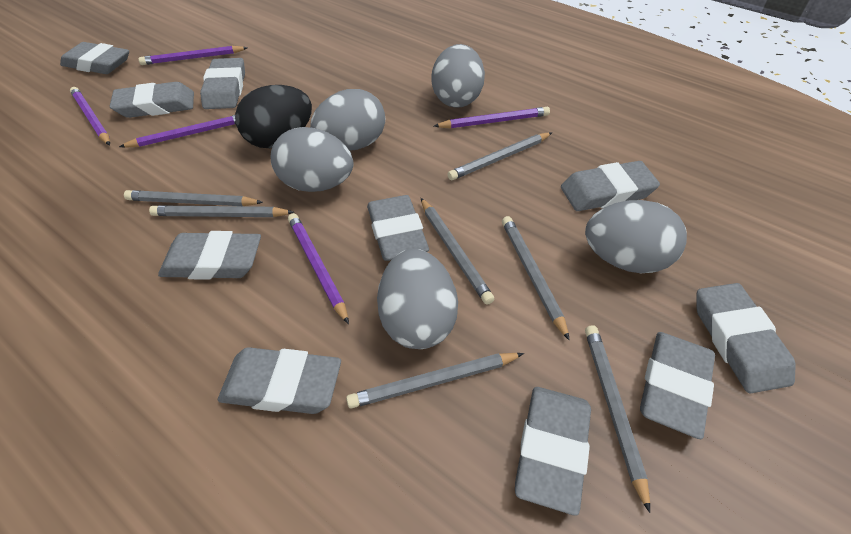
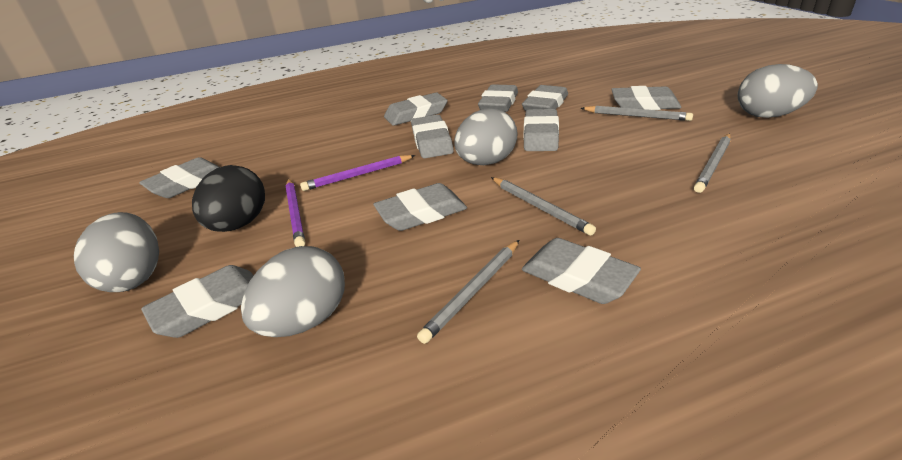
grey egg: [271,127,353,192] [310,89,385,151] [377,249,458,349] [431,44,485,108] [585,200,687,273] = 5 -> [74,212,159,292] [241,246,345,337] [455,108,517,165] [738,64,818,118] = 4
grey pencil: [124,190,263,206] [149,205,294,217] [346,353,524,409] [421,198,494,305] [448,132,552,180] [502,216,570,340] [585,325,650,513] = 7 -> [417,240,519,344] [491,177,596,236] [581,106,693,121] [694,133,730,193] = 4
purple pencil: [70,87,110,146] [119,115,236,148] [139,46,248,65] [288,213,349,324] [434,107,550,128] = 5 -> [285,179,305,247] [300,155,416,191] = 2

